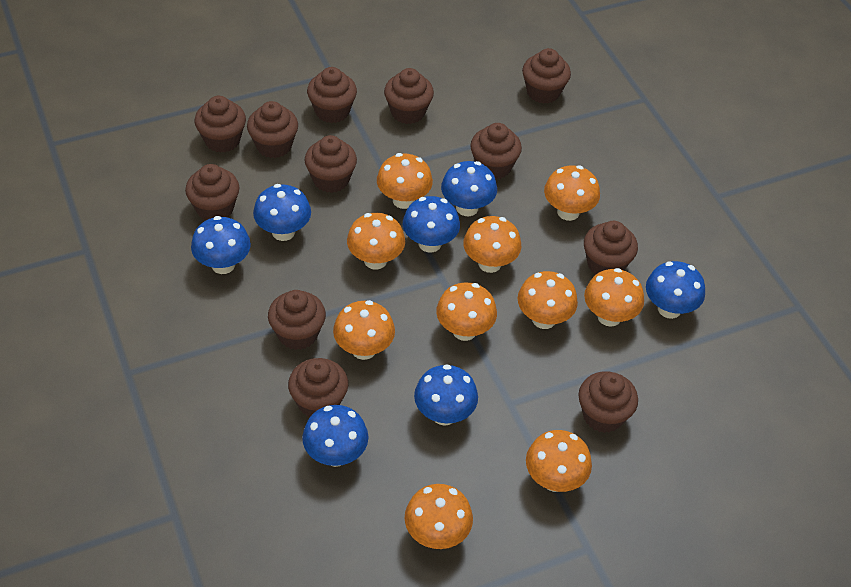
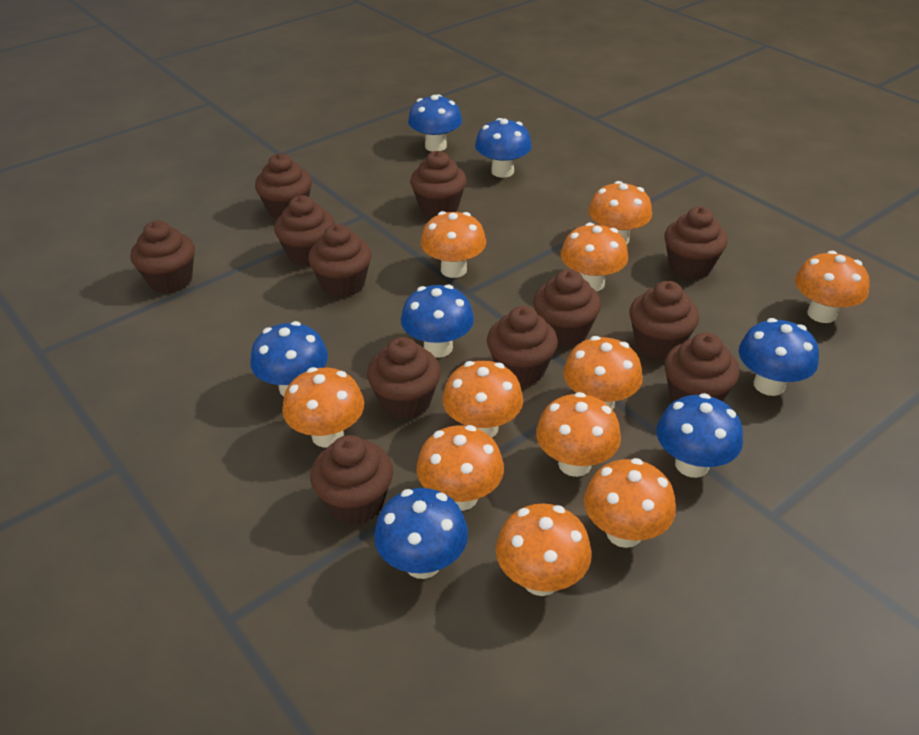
orange mushroom: [333,300,395,360] [347,213,405,270] [377,153,433,209] [405,484,473,549] [436,282,497,341] [463,216,521,273] [518,271,578,329] [526,430,592,492] [544,165,600,221] [584,268,644,327] = 10 -> [282,367,364,448] [417,425,504,511] [421,211,486,278] [442,361,523,438] [496,504,592,596] [536,392,621,477] [561,223,628,292] [563,336,643,410] [584,458,676,548] [588,181,652,245] [795,251,870,323] = 11

